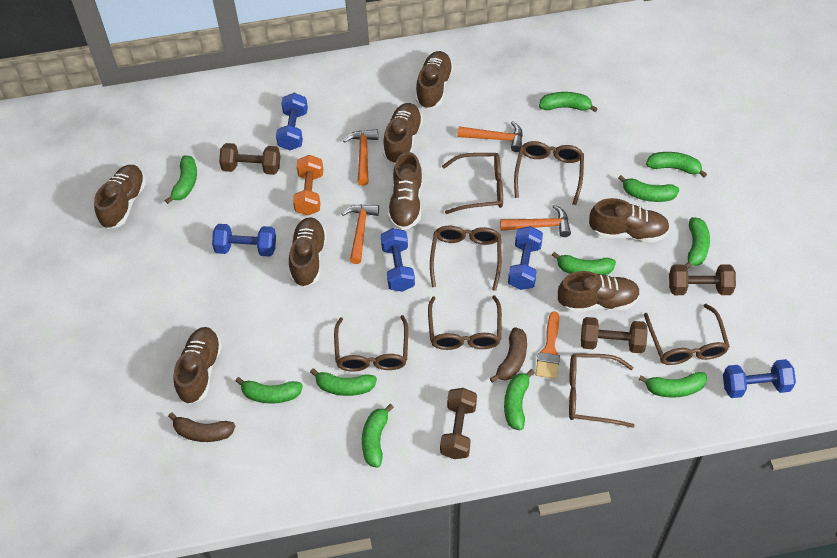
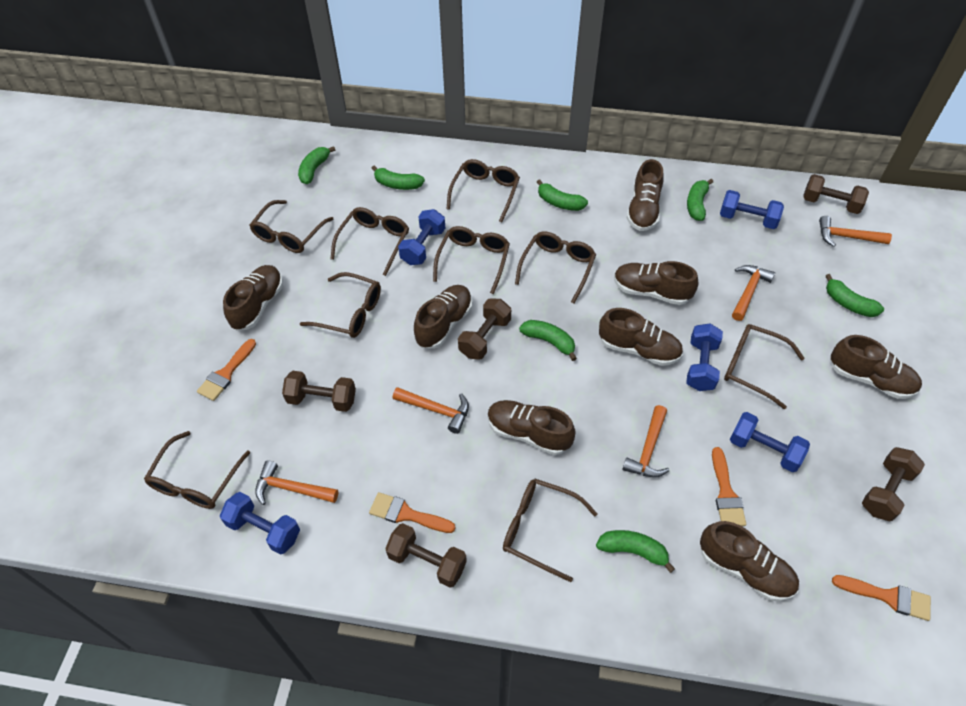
brown banana: [168,412,235,442] [490,327,527,383] = 2 -> none = 0
brown dumbbell: [219,143,280,175] [440,388,477,459] [581,317,648,353] [669,264,736,295] = 4 -> [282,371,356,412] [385,523,467,587] [458,298,511,360] [803,174,869,214] [862,447,925,521] = 5
brown glasses: [334,315,408,372] [428,295,502,350] [430,226,502,291] [442,153,503,214] [514,141,584,205] [569,353,634,428] [644,304,730,365] = 7 -> [144,431,250,509] [249,200,333,253] [300,272,381,338] [330,207,409,276] [433,226,510,294] [447,159,520,223] [503,479,598,582] [515,232,596,303] [724,324,804,409] = 9
green banana: [165,155,197,204] [236,377,303,404] [310,368,377,396] [362,404,394,468] [504,369,534,430] [539,92,598,112] [552,252,616,275] [618,175,679,202] [639,372,707,398] [646,152,707,178] [684,217,710,269] = 11 -> [298,146,335,184] [371,166,425,190] [519,320,577,361] [537,179,588,211] [596,530,675,573] [687,179,713,221] [826,274,884,317] = 7
orange brush: [536,311,560,379] = 1 -> [197,339,256,401] [369,492,456,533] [712,447,746,526] [832,575,931,621] = 4
orange dumbbell: [293,155,323,216] = 1 -> none = 0
orange hammer: [341,205,379,264] [343,129,378,186] [457,121,523,152] [500,205,571,237] = 4 -> [255,460,338,505] [393,387,469,434] [622,405,669,478] [732,265,775,321] [819,216,892,247] = 5

